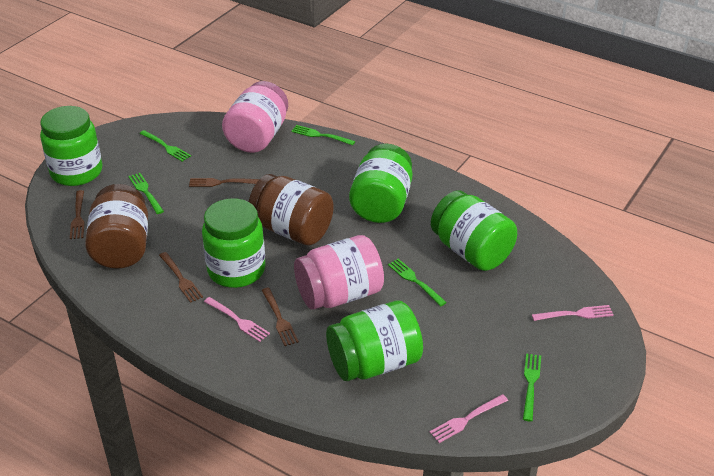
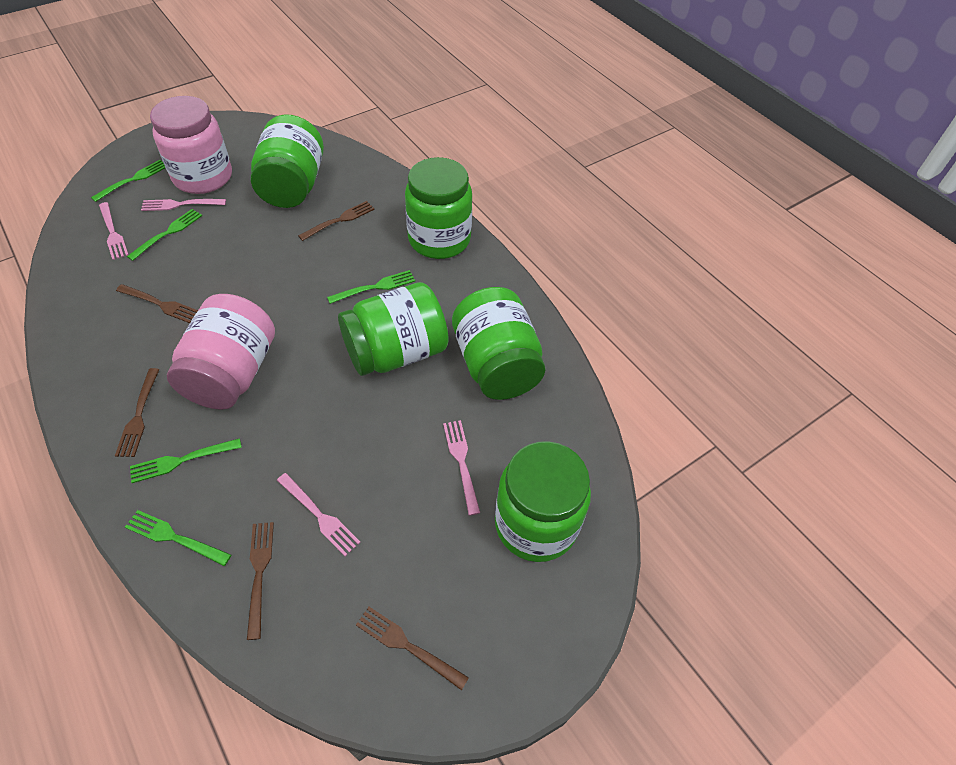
brown fork: [70,190,85,239] [159,252,203,303] [189,178,259,187] [261,287,299,346] = 4 -> [115,368,160,457] [116,284,198,323] [247,522,274,640] [298,201,375,241] [356,607,469,690] = 5
brown jar: [85,184,148,269] [249,174,334,245] = 2 -> none = 0
pink fork: [204,297,270,342] [429,394,508,443] [532,305,614,321] = 3 -> [99,202,128,260] [141,199,226,211] [277,473,361,556] [443,420,480,516] = 4

